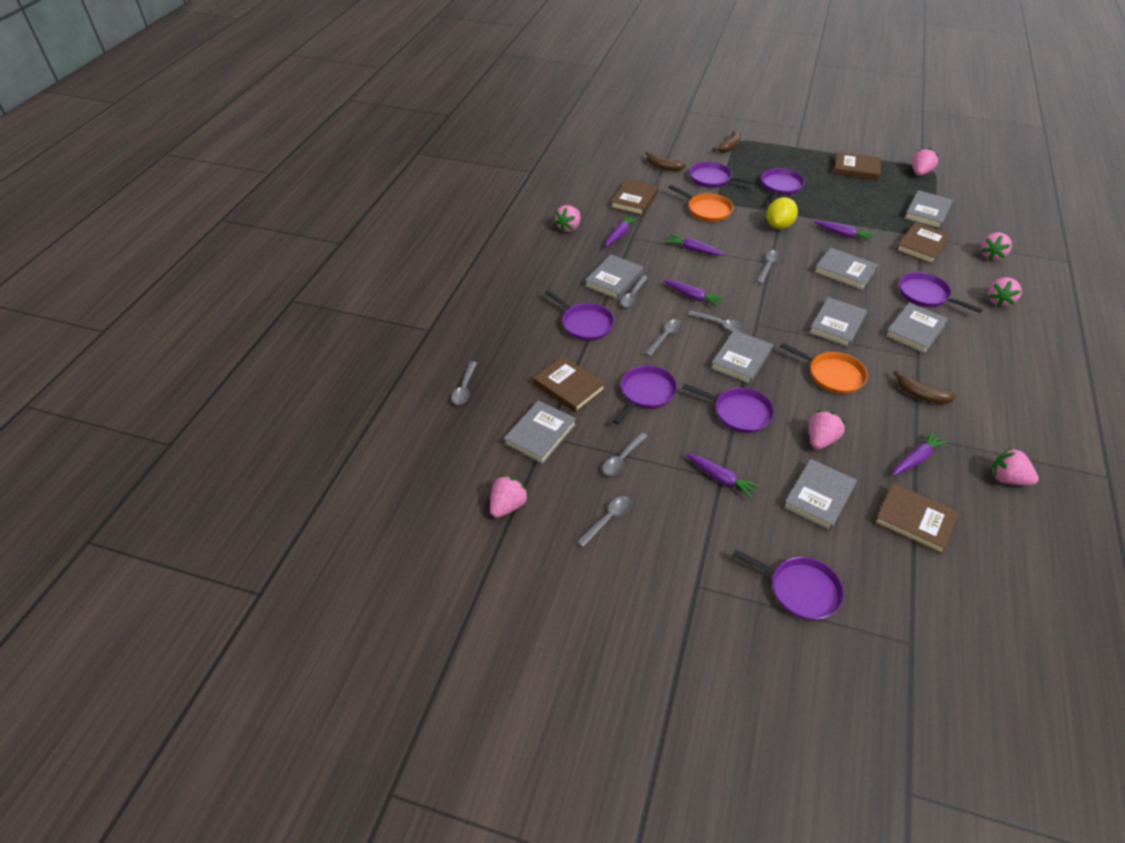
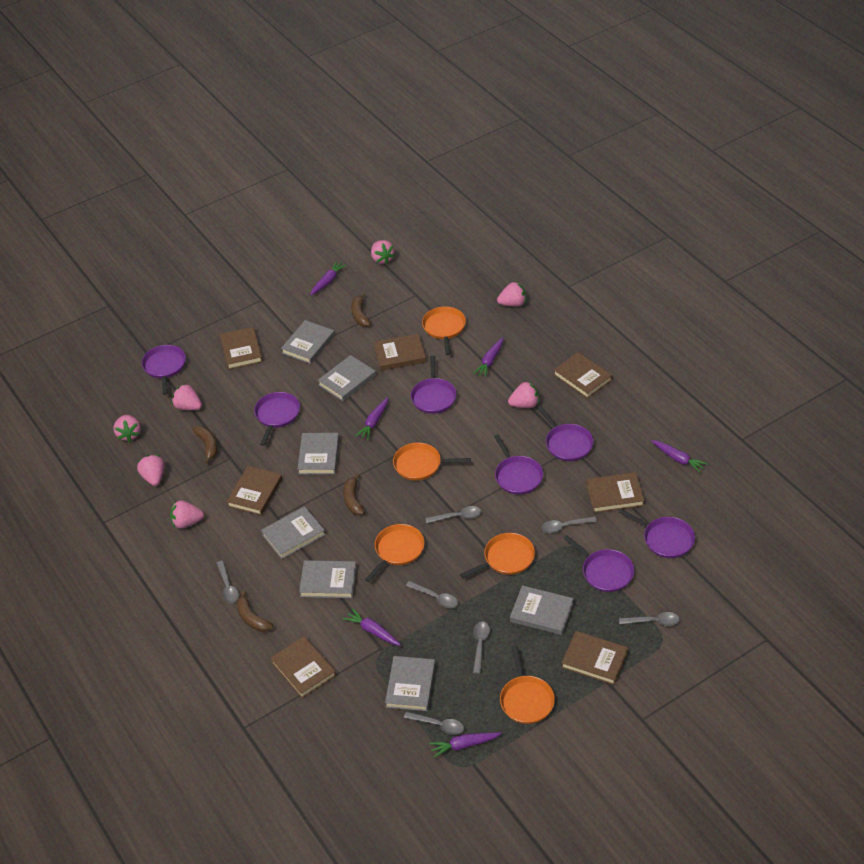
brown banana: [646,151,686,171] [713,130,741,153] [893,370,957,404] = 3 -> [193,426,217,464] [236,591,273,632] [343,473,365,515] [351,292,371,327] = 4
brown book: [533,356,606,413] [611,179,659,215] [834,152,881,180] [874,483,960,554] [896,222,951,264] = 5 -> [220,327,263,369] [226,466,282,516] [270,636,336,698] [374,334,426,371] [553,352,612,399] [561,631,628,685] [586,472,645,513] = 7
grey book: [504,400,576,464] [585,254,644,300] [711,330,773,384] [783,459,857,531] [809,297,867,347] [814,247,878,290] [885,302,948,354] [904,190,953,229] = 8 -> [261,506,325,559] [281,320,335,364] [297,433,339,475] [299,560,356,598] [318,355,376,401] [385,656,435,711] [510,585,574,635] = 7
orange pan: [668,185,734,222] [780,343,868,394] = 2 -> [365,524,425,582] [393,443,471,481] [422,306,466,355] [460,533,535,579] [500,646,555,724] = 5
yellow lemon: [767,197,798,229] = 1 -> none = 0

